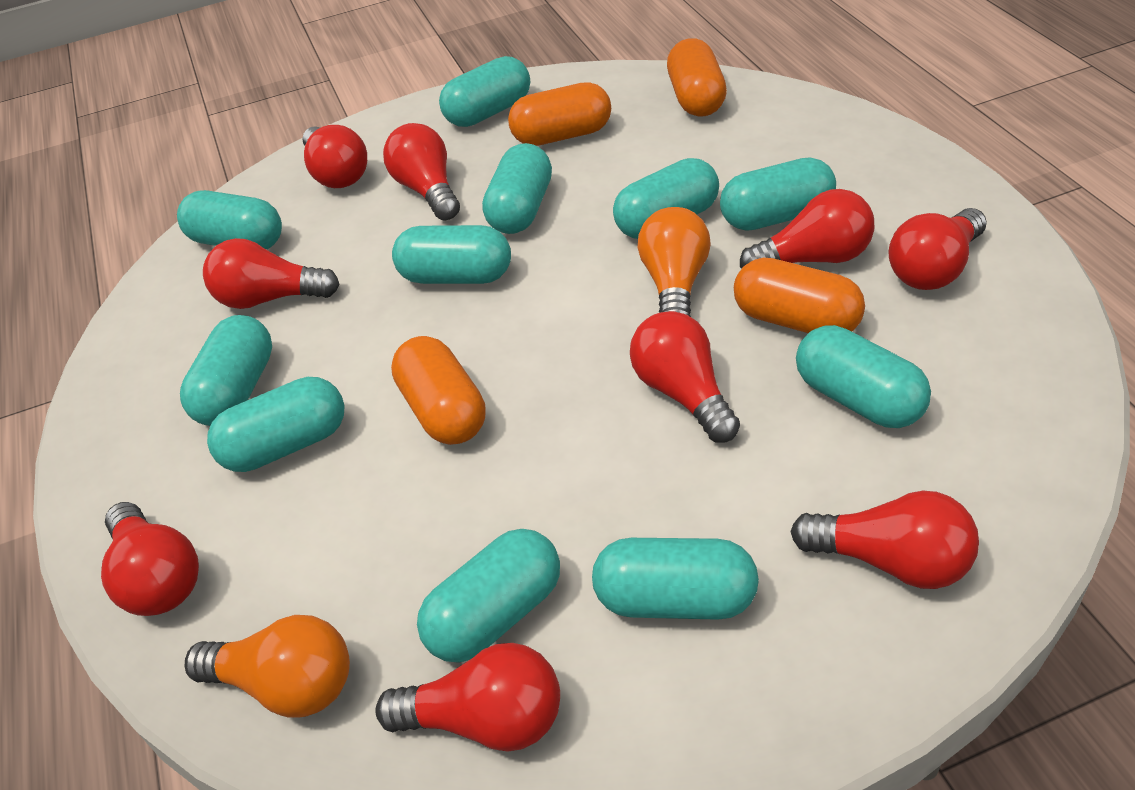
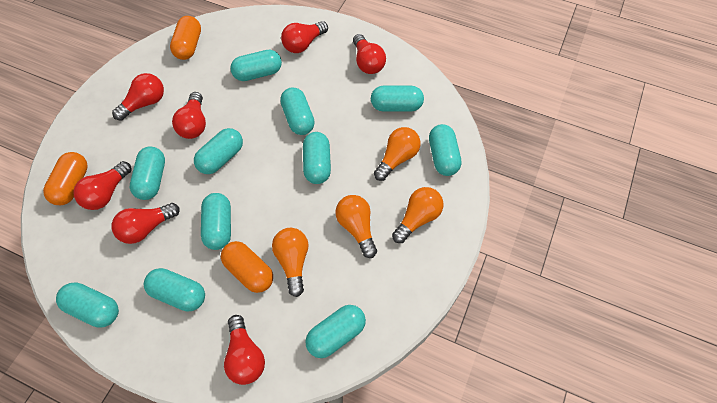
orange capsule: [391,336,485,445] [508,82,611,146] [667,38,727,116] [734,258,865,333] = 4 -> [43,152,87,205] [170,16,201,60] [221,241,273,293] = 3
orange light bulb: [185,615,350,717] [638,207,711,317] = 2 -> [272,228,309,297] [335,195,377,258] [374,127,420,181] [392,187,444,243] = 4
red light bulb: [101,502,199,616] [203,238,340,309] [302,125,367,188] [375,643,560,752] [383,123,460,221] [630,311,740,443] [740,189,874,269] [790,491,979,589] [888,208,987,290] = 9 -> [73,161,132,210] [111,203,180,244] [112,73,164,121] [172,92,206,139] [224,315,265,385] [281,21,328,53] [353,34,386,74] = 7

